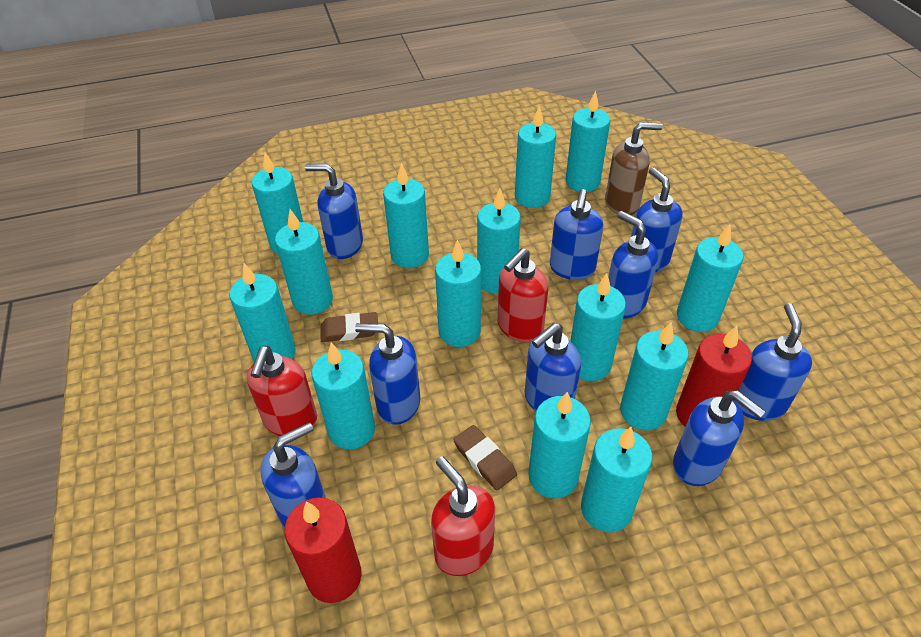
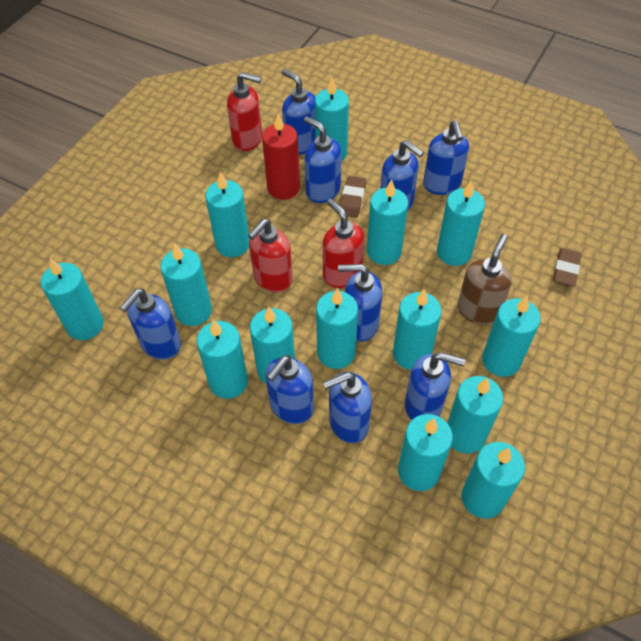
red candle: [285,498,362,603] [676,326,752,427] = 2 -> [262,113,300,200] = 1

